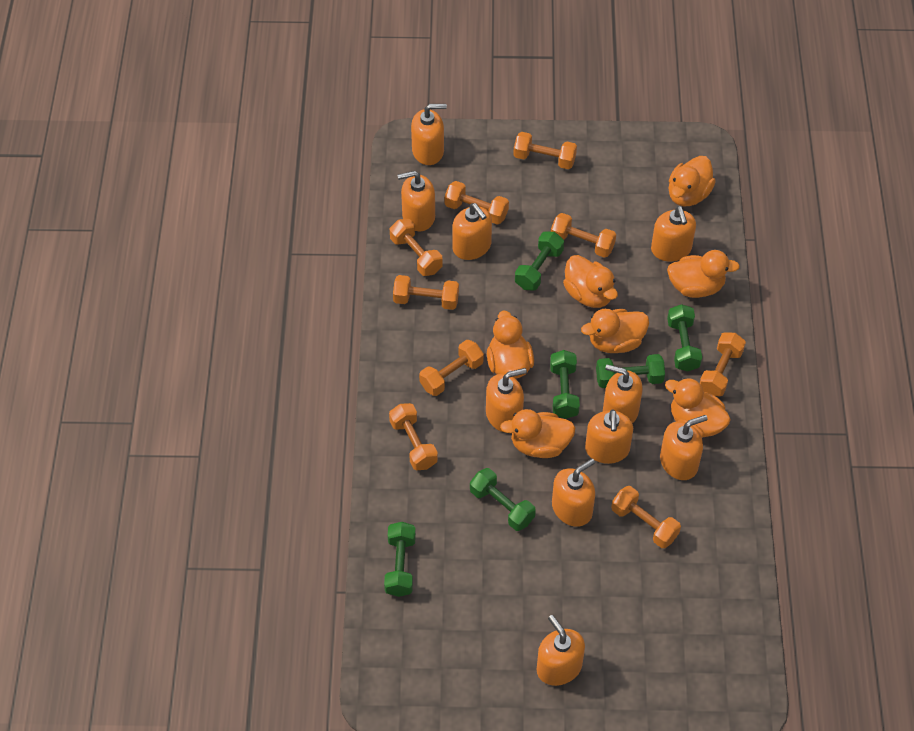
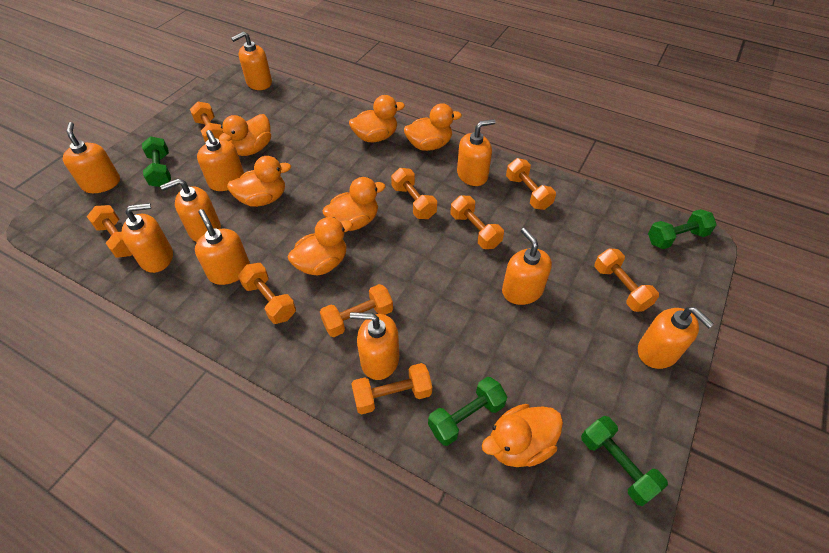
green dumbbell: [384,522,416,597] [470,468,536,531] [515,231,564,291] [550,350,580,419] [596,354,665,388] [667,304,702,372] = 6 -> [142,136,171,187] [428,377,507,446] [581,416,668,506] [648,209,717,249] = 4

